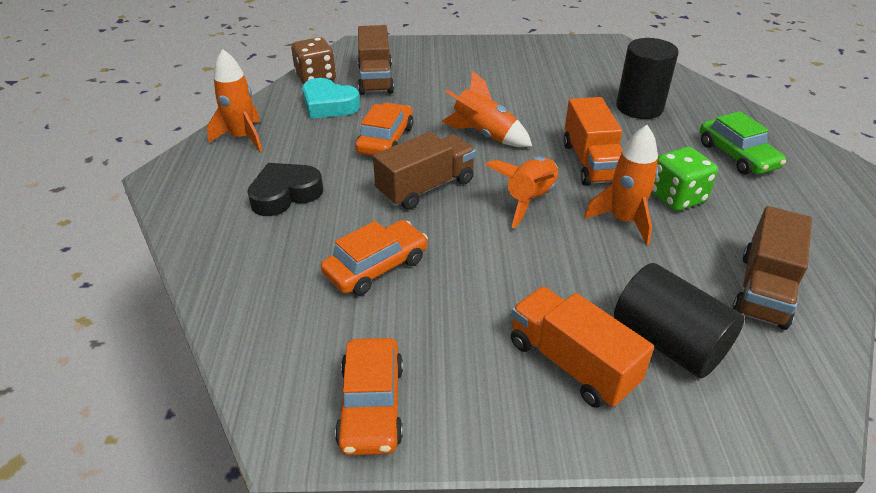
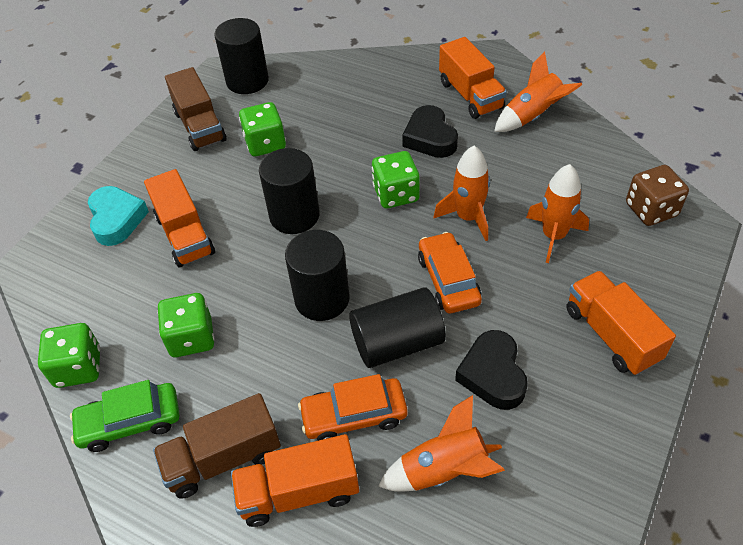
black cylinder: [614,263,745,378] [616,38,679,119] = 2 -> [214,18,269,94] [259,148,320,234] [285,230,350,321] [349,287,446,368] = 4
black heart: [247,163,323,216] = 1 -> [402,105,458,158] [455,330,528,410] = 2
brown truck: [358,25,394,95] [373,132,476,210] [732,206,812,330] = 3 -> [153,393,281,499] [165,67,226,151] = 2
green dice: [652,147,718,211] = 1 -> [38,323,100,388] [157,293,214,357] [239,102,286,156] [372,151,420,209] = 4
orange car: [321,220,428,295] [335,338,403,456] [355,103,414,156] = 3 -> [298,374,408,441] [418,232,482,313] = 2
orange truck: [511,287,654,408] [563,97,623,186] = 2 -> [144,169,215,268] [231,434,359,527] [439,37,507,119] [566,271,676,375] = 4

